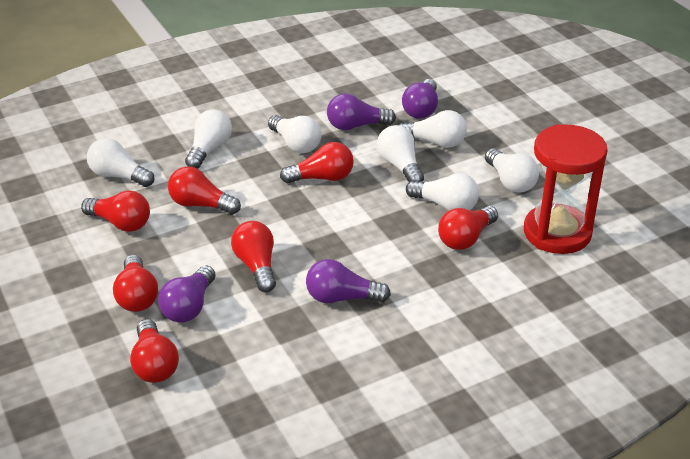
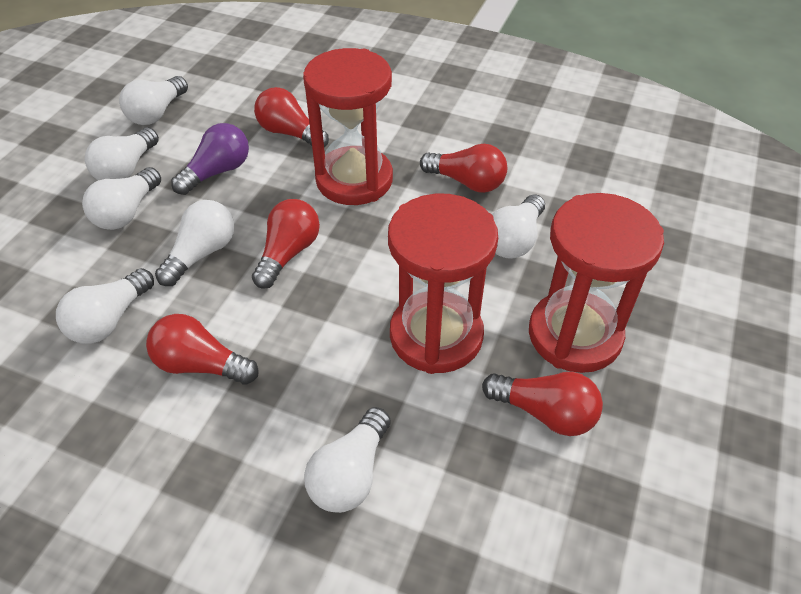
purple light bulb: [158,265,216,323] [306,259,391,303] [327,94,396,130] [402,79,438,119] = 4 -> [171,123,249,195] = 1
red hourglass: [524,124,608,254] = 1 -> [303,48,393,205] [388,194,498,374] [529,193,664,373] = 3
red light bulb: [81,191,150,232] [113,254,158,312] [130,319,179,383] [168,167,241,215] [231,221,276,292] [280,142,354,183] [438,206,498,250] = 7 -> [146,314,258,385] [252,199,320,289] [254,87,329,147] [420,144,507,193] [482,372,603,436] = 5

